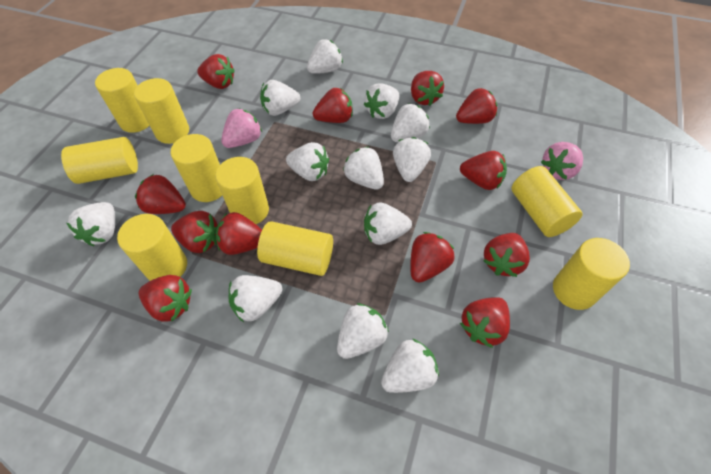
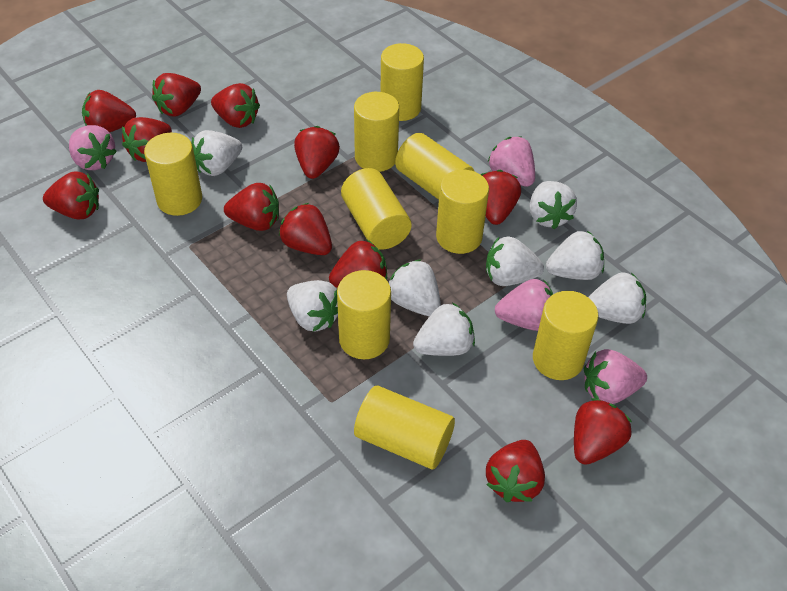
pink strawberry: [221,108,262,148] [541,142,583,180] = 2 -> [69,125,117,170] [488,136,535,187] [495,279,553,331] [584,349,647,404] = 4
white strawberry: [66,202,115,246] [229,275,283,322] [260,80,300,116] [286,142,329,181] [307,39,343,74] [337,303,389,359] [343,146,384,190] [364,83,399,119] [364,203,412,245] [381,338,439,393] [391,103,430,142] [393,137,431,182] = 12 -> [192,130,242,176] [287,280,338,332] [389,259,441,316] [413,302,475,356] [486,236,544,286] [530,181,577,229] [546,231,604,280] [588,272,646,324] = 8

